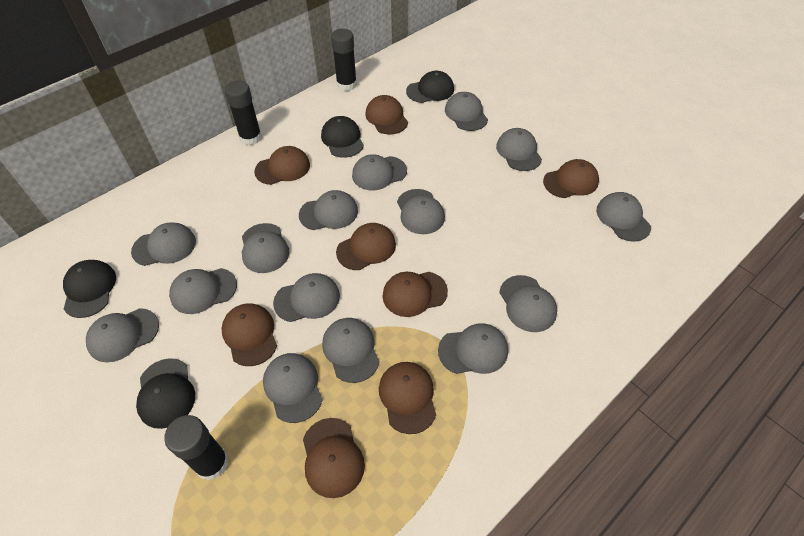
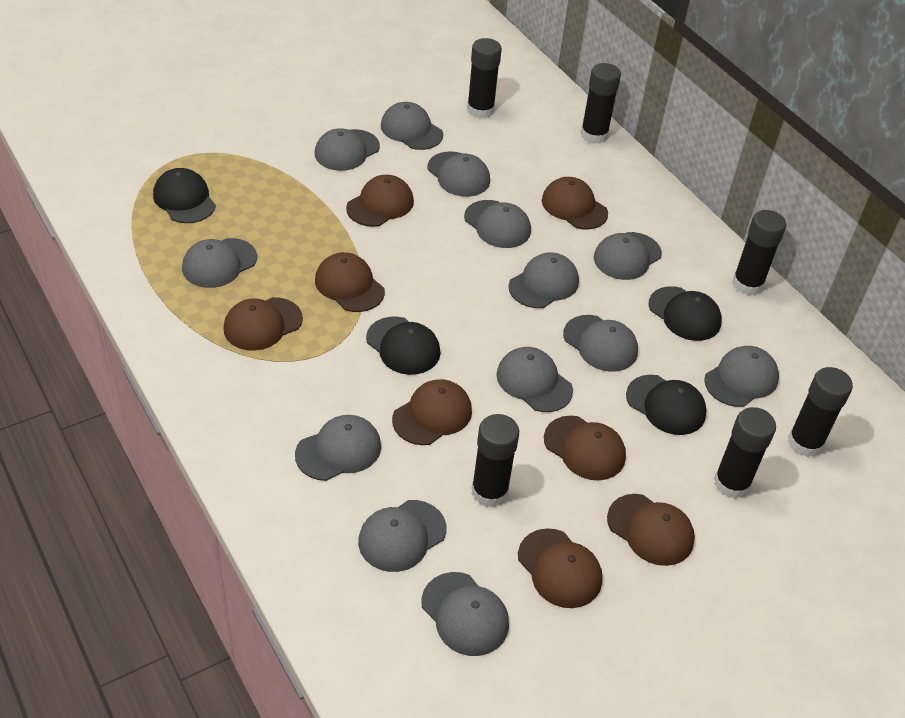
black glue stick: [164,415,229,480] [224,80,262,145] [331,29,357,91] = 3 -> [467,38,502,118] [472,414,519,507] [580,63,621,144] [714,407,776,499] [732,210,786,295] [788,367,853,457] = 6
grey cap: [86,308,159,362] [131,222,196,266] [169,268,237,314] [242,223,289,273] [263,353,323,423] [273,273,340,322] [299,190,358,230] [322,318,380,383] [352,154,407,190] [397,189,445,234] [438,323,508,374] [445,92,488,131] [496,128,542,171] [499,275,557,332] [596,192,651,241] = 15 -> [182,238,257,288] [295,415,381,481] [314,128,380,171] [358,500,446,572] [381,102,443,150] [421,572,509,656] [427,151,490,197] [464,200,531,248] [496,347,573,412] [509,252,579,308] [563,315,638,372] [594,232,662,280] [704,346,779,407] = 13

